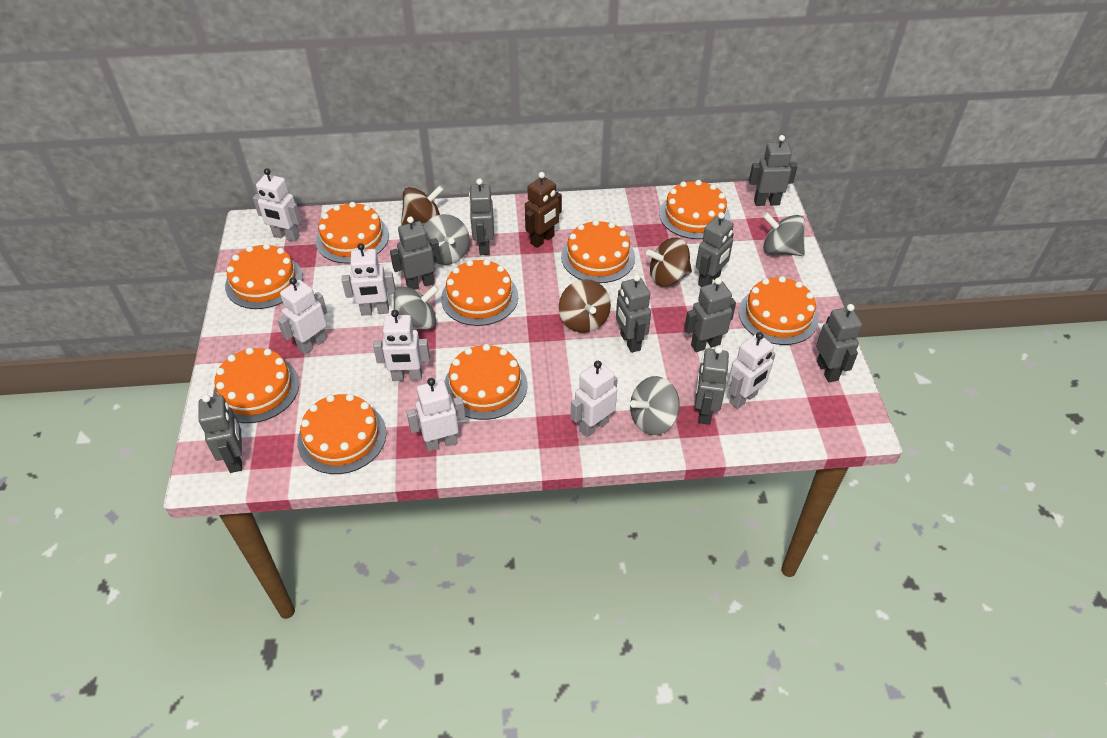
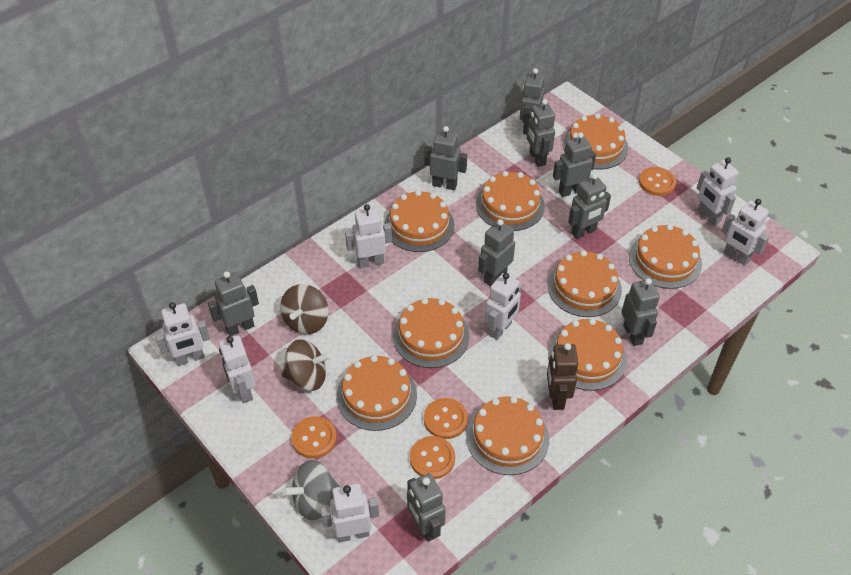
brown spinning top: [401,185,444,226] [559,279,611,333] [646,238,692,287] = 3 -> [280,284,329,334] [282,339,332,391] = 2
grey spinning top: [394,285,439,330] [424,214,470,265] [630,376,680,435] [762,212,805,256] = 4 -> [282,460,340,520] = 1
orange button: none = 0 -> [291,416,337,459] [410,436,455,479] [424,398,468,439] [639,167,676,196] = 4

